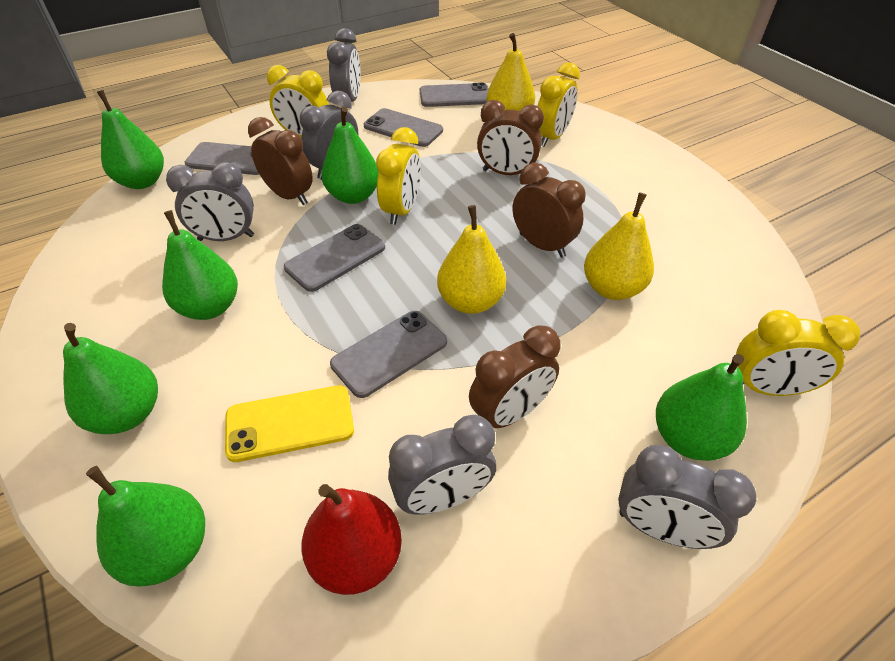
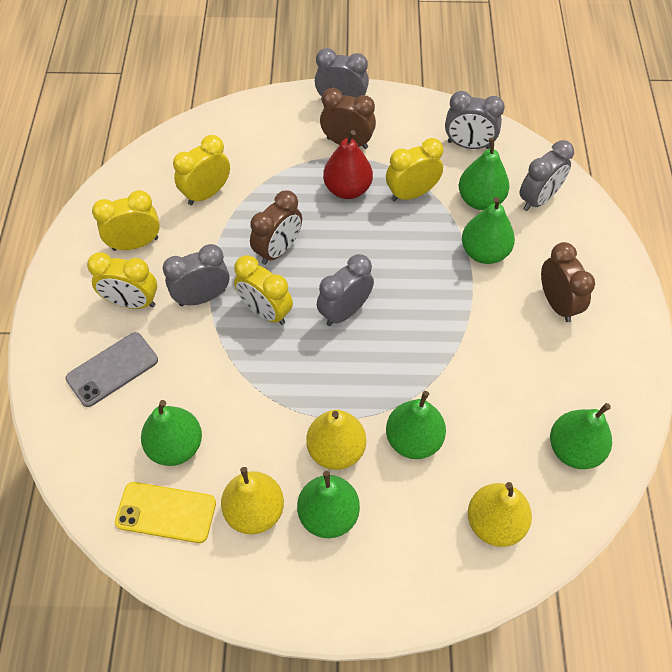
brown clock: [248,117,313,205] [469,325,561,428] [477,100,544,175] [513,163,586,258] = 4 -> [250,190,302,265] [320,88,376,149] [541,242,595,322] = 3
grey phone: [185,142,259,175] [284,224,385,292] [330,311,447,398] [364,108,443,147] [420,82,489,107] = 5 -> [66,332,158,407] = 1
yellow clock: [267,65,329,137] [376,127,421,225] [537,62,580,147] [736,310,860,396] = 4 -> [87,252,157,309] [92,190,160,251] [173,135,230,205] [234,255,293,325] [386,138,443,202] = 5

